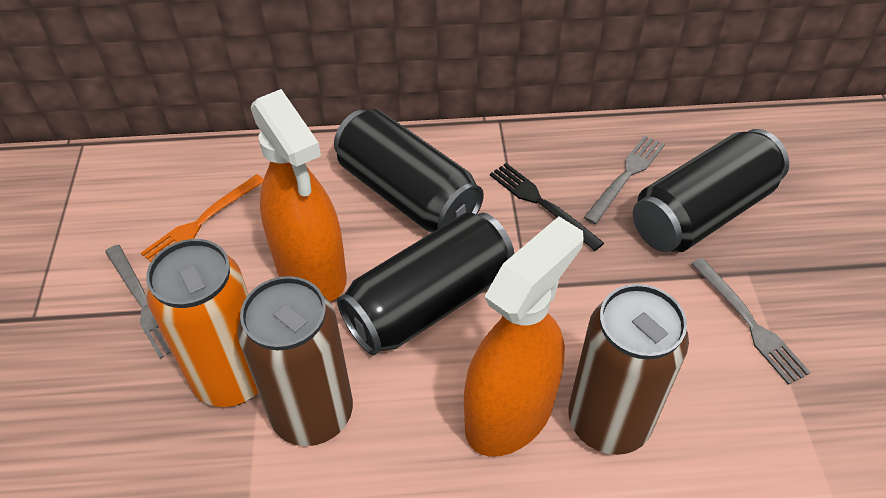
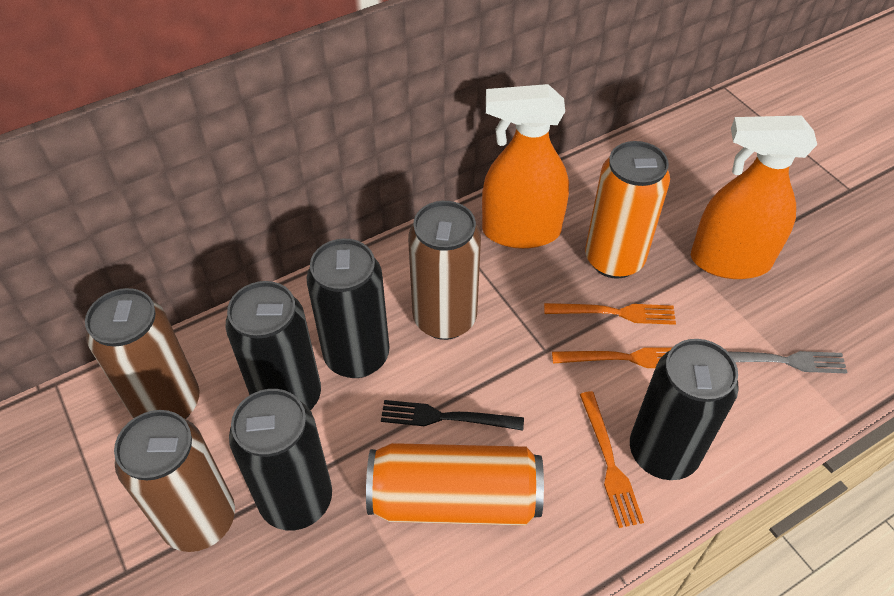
black can: [334,109,484,232] [337,212,514,356] [633,129,789,253] = 3 -> [225,281,321,410] [229,389,332,530] [307,239,390,378] [630,339,739,480] = 4
brown can: [238,276,353,446] [568,284,689,455] = 2 -> [85,288,200,419] [114,410,235,552] [408,201,481,340] = 3
grey fork: [105,245,171,359] [584,135,665,224] [691,258,811,385] = 3 -> [728,351,847,374] = 1
orange can: [146,239,258,407] = 1 -> [366,443,544,525] [585,141,670,279] = 2
orange fork: [141,174,264,262] = 1 -> [544,303,676,325] [552,347,673,368] [580,391,644,528] = 3

